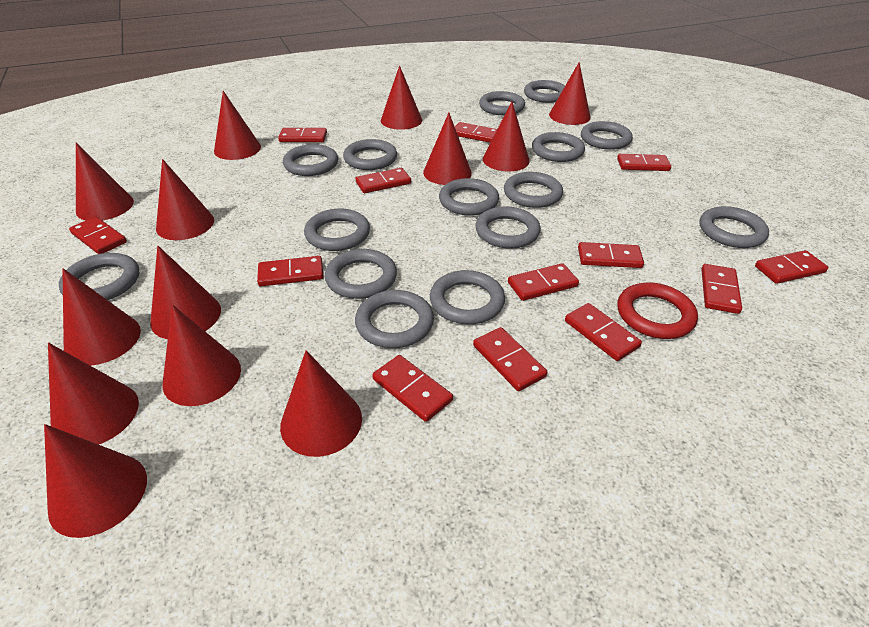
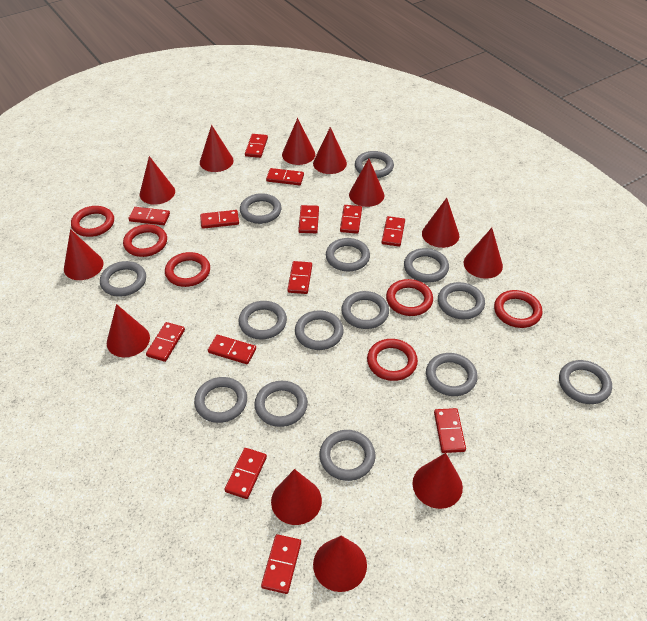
grey ring: [59,253,139,300] [283,144,338,176] [304,209,370,251] [324,249,397,299] [343,139,397,170] [355,290,434,348] [430,270,505,324] [439,178,499,216] [475,206,541,249] [479,91,525,115] [504,172,563,208] [524,80,565,103] [532,132,585,162] [581,121,633,150] [700,206,769,248] = 15 -> [100,261,146,297] [194,377,247,423] [238,301,287,339] [240,193,281,224] [254,381,308,427] [295,310,344,350] [319,430,375,481] [326,238,370,271] [341,291,389,329] [355,151,394,178] [404,248,449,283] [426,353,478,396] [438,282,485,319] [559,360,612,404] = 14
red cone: [44,424,147,538] [48,343,139,445] [62,268,141,366] [76,143,134,221] [150,246,221,339] [156,159,214,240] [162,304,241,406] [214,91,261,160] [280,350,362,457] [381,65,422,130] [423,113,472,185] [483,101,529,172] [549,62,590,125] = 13 -> [64,229,104,280] [107,304,150,357] [140,156,175,205] [200,125,234,172] [271,469,322,525] [282,118,315,165] [313,127,347,174] [313,536,367,592] [349,158,384,207] [413,453,463,509] [422,198,459,248] [464,228,503,279] = 12
red ring: [618,282,698,339] = 1 -> [71,206,114,237] [123,224,167,257] [165,252,210,287] [367,339,418,381] [386,279,433,316] [494,290,542,328] = 6

